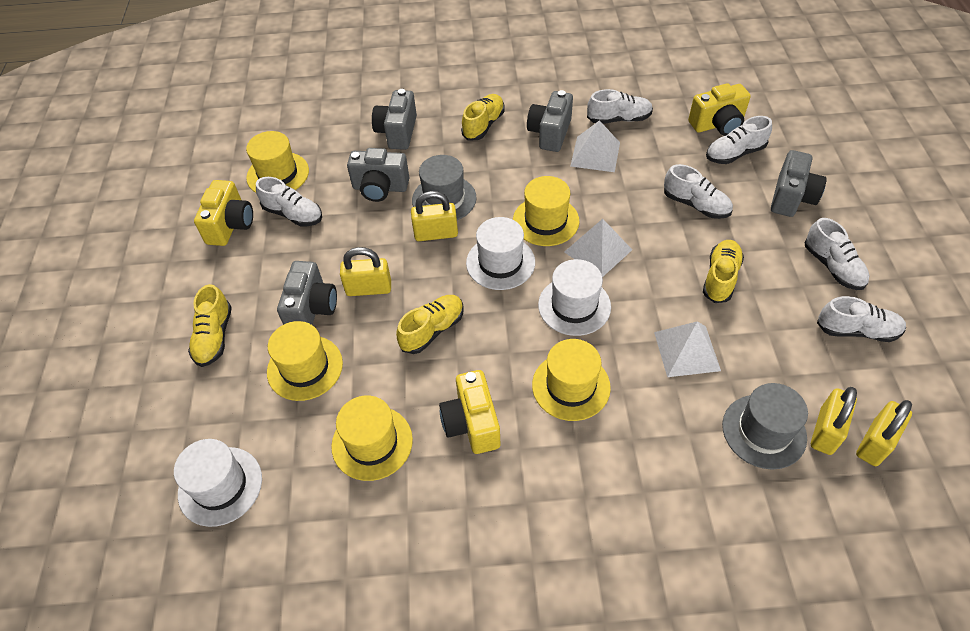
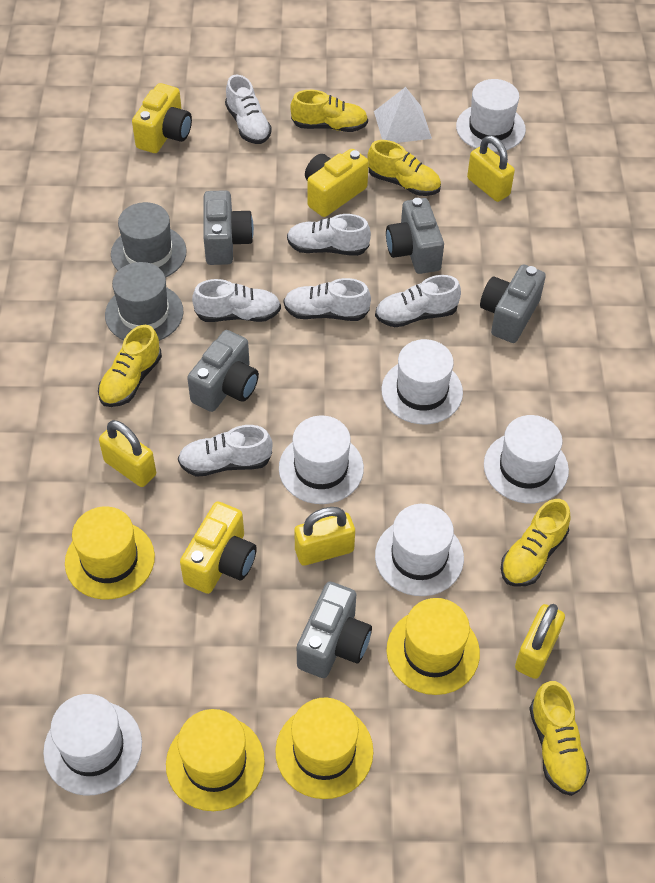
white hat: [174,439,262,527] [466,217,535,290] [538,259,611,336] = 3 -> [43,694,142,796] [279,416,364,504] [375,504,464,596] [381,339,463,424] [456,79,526,152] [484,415,569,503] = 6
white pyramid: [564,219,632,277] [570,120,620,172] [654,321,721,377] = 3 -> [374,87,432,143] = 1
yellow hat: [246,131,309,193] [267,321,343,401] [331,396,413,481] [513,176,580,246] [532,339,611,421] = 5 -> [65,506,155,600] [166,709,265,811] [275,698,373,799] [387,598,480,695] = 4
yellow shoe: [188,284,232,367] [396,295,463,354] [461,94,504,140] [703,240,744,303] = 4 -> [98,325,162,407] [290,90,368,132] [367,140,441,196] [501,499,571,587] [529,681,590,796] = 5

